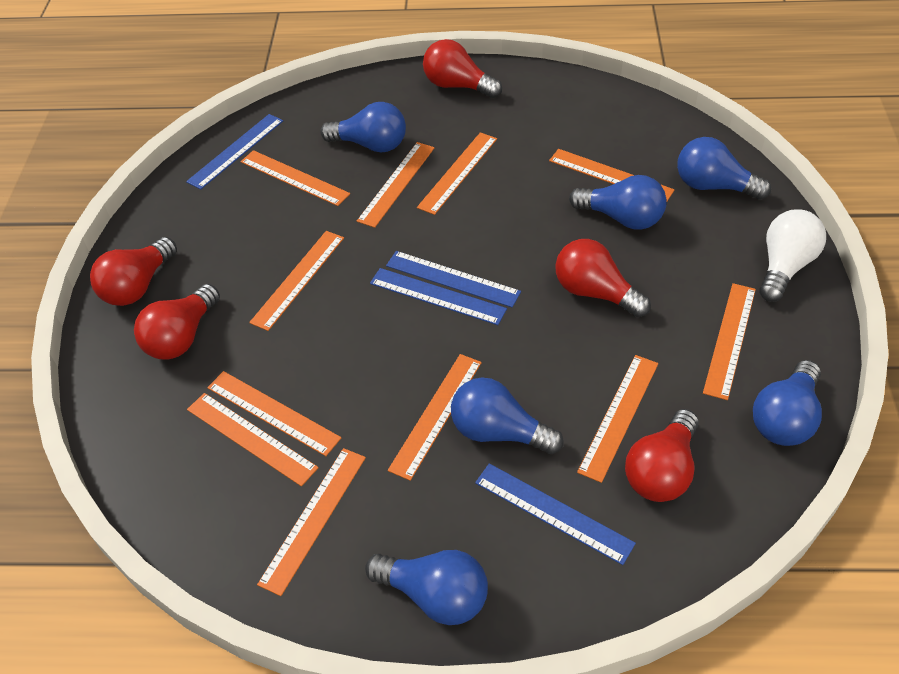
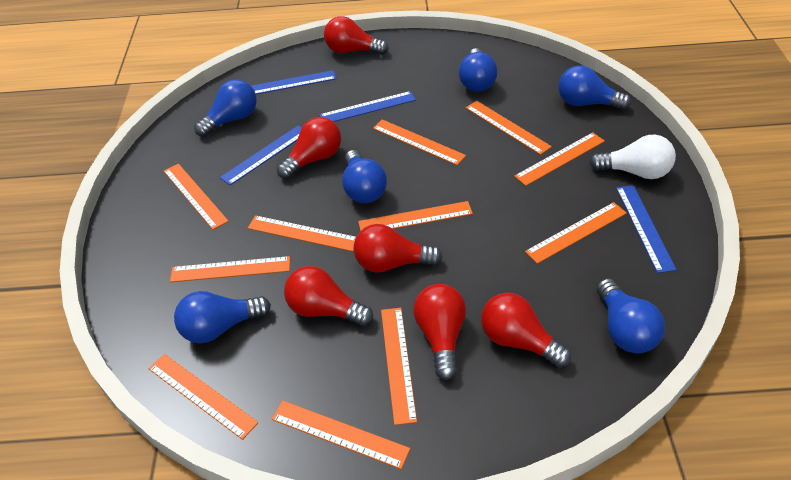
red light bulb: [90,237,177,306] [134,284,220,359] [423,39,502,98] [555,239,651,317] [625,409,699,502] = 5 -> [277,117,341,179] [284,266,373,326] [324,16,389,55] [354,224,442,273] [413,284,466,380] [481,293,571,368] = 6

